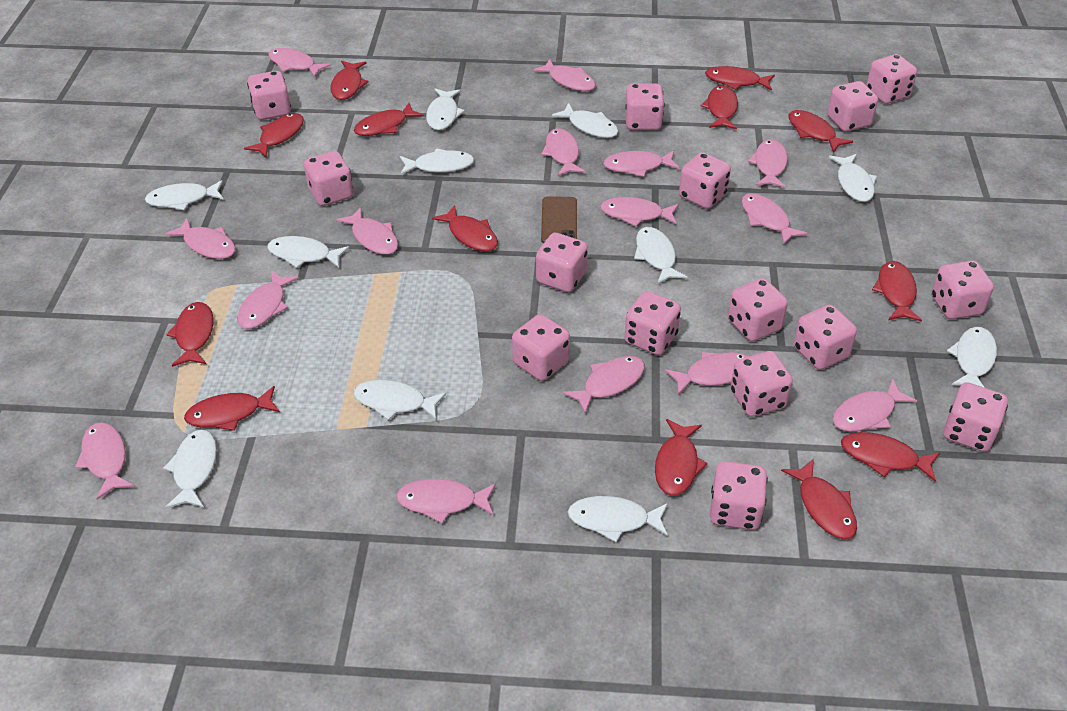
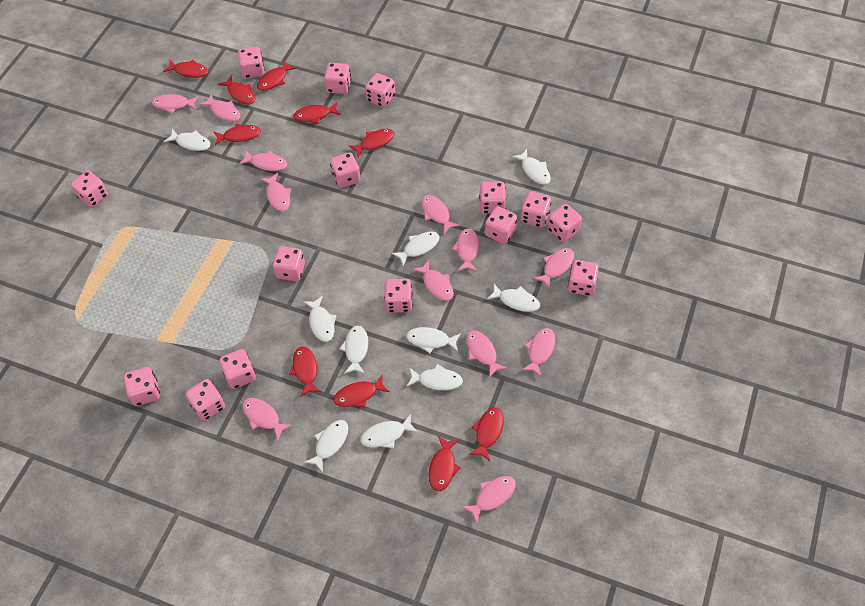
brown phone: [541,196,577,243] = 1 -> none = 0
pink fish: [75,423,135,499] [165,218,235,259] [237,270,299,329] [269,48,331,78] [336,207,398,255] [396,479,496,524] [533,59,596,91] [541,128,586,176] [563,356,645,414] [600,197,679,227] [603,150,679,177] [665,352,748,395] [741,193,807,245] [748,139,788,188] [833,379,917,432] = 15 -> [152,94,199,113] [199,94,240,122] [239,151,287,171] [242,398,292,441] [260,173,291,211] [413,260,454,301] [421,195,460,234] [452,228,479,271] [462,476,516,524] [466,330,507,378] [522,328,556,377] [533,248,574,289] = 12
red fish: [166,302,213,367] [184,386,280,431] [244,113,304,157] [330,61,369,100] [354,103,424,136] [432,205,498,251] [655,419,708,496] [701,85,738,129] [705,66,775,91] [781,459,857,539] [788,110,853,153] [841,432,940,482] [872,261,922,322] = 13 -> [163,59,208,78] [213,123,261,145] [218,75,255,105] [257,60,297,91] [289,347,321,397] [293,102,341,124] [333,375,390,407] [349,129,395,157] [429,436,461,491] [469,407,504,461] = 10
white fish: [145,180,224,211] [163,430,217,508] [267,236,349,268] [353,380,446,420] [400,148,474,175] [426,89,465,130] [552,103,618,138] [567,496,668,542] [634,227,687,284] [829,154,877,202] [947,327,997,388] = 11 -> [164,129,211,151] [304,296,336,342] [304,420,348,473] [340,325,368,374] [360,414,418,448] [392,231,440,266] [406,327,461,353] [407,364,463,390] [487,284,540,312] [512,149,551,185] = 10

